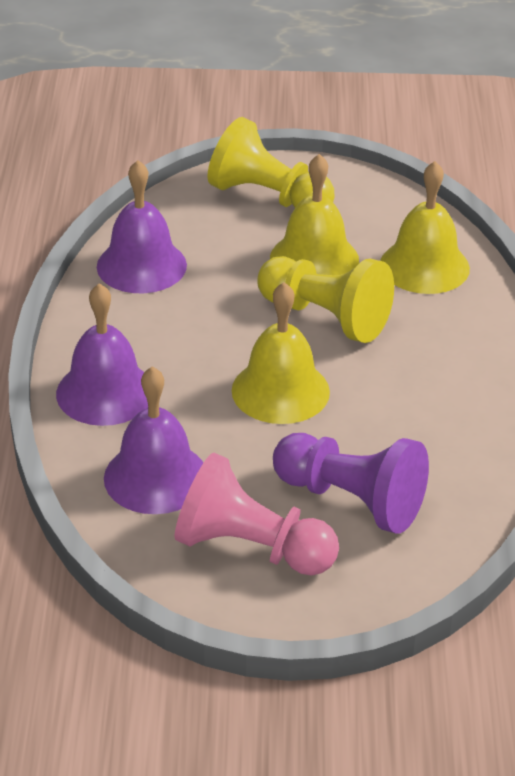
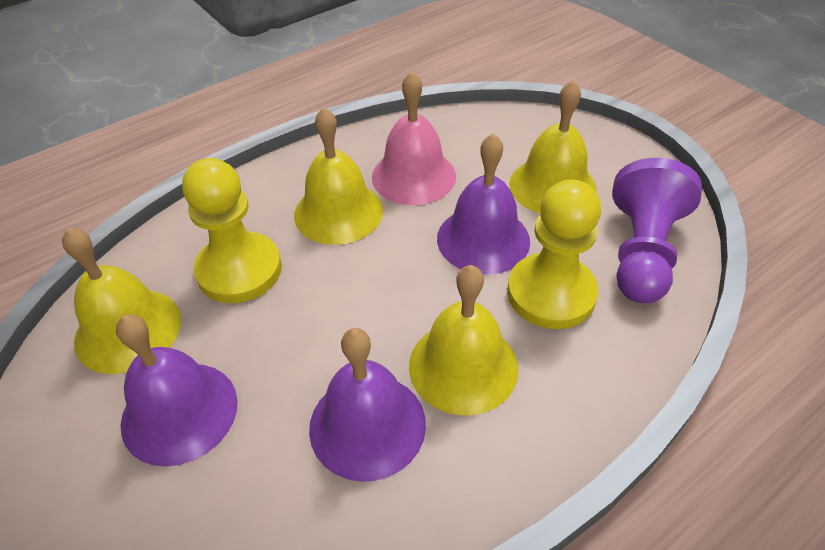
pink bell: none = 0 -> [372,72,456,205] = 1
pink pawn: [174,453,339,575] = 1 -> none = 0
yellow bell: [232,282,330,424] [270,154,359,275] [380,161,470,294] = 3 -> [62,228,181,374] [294,107,383,245] [409,265,519,415] [509,81,597,214] = 4

